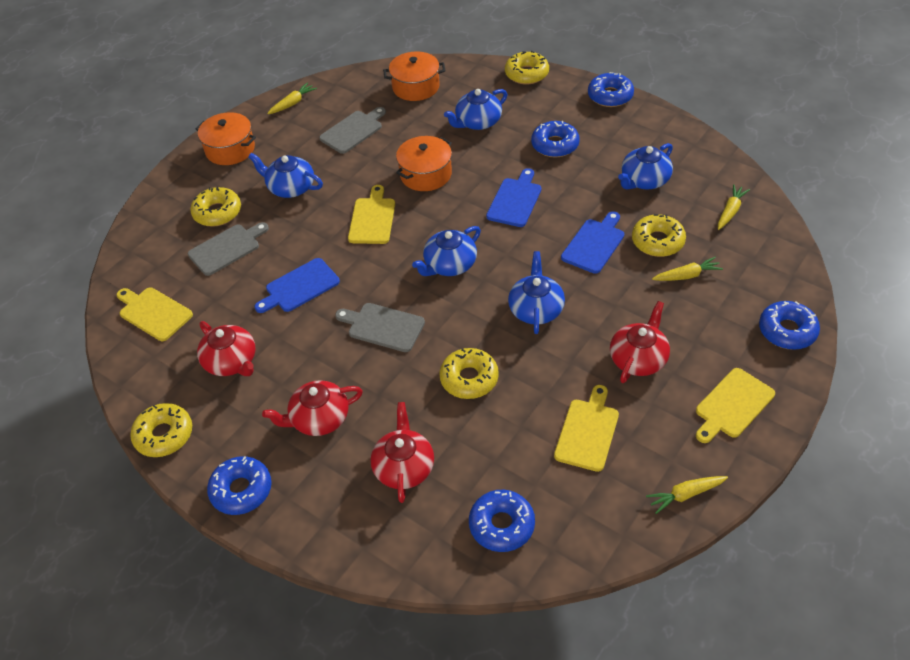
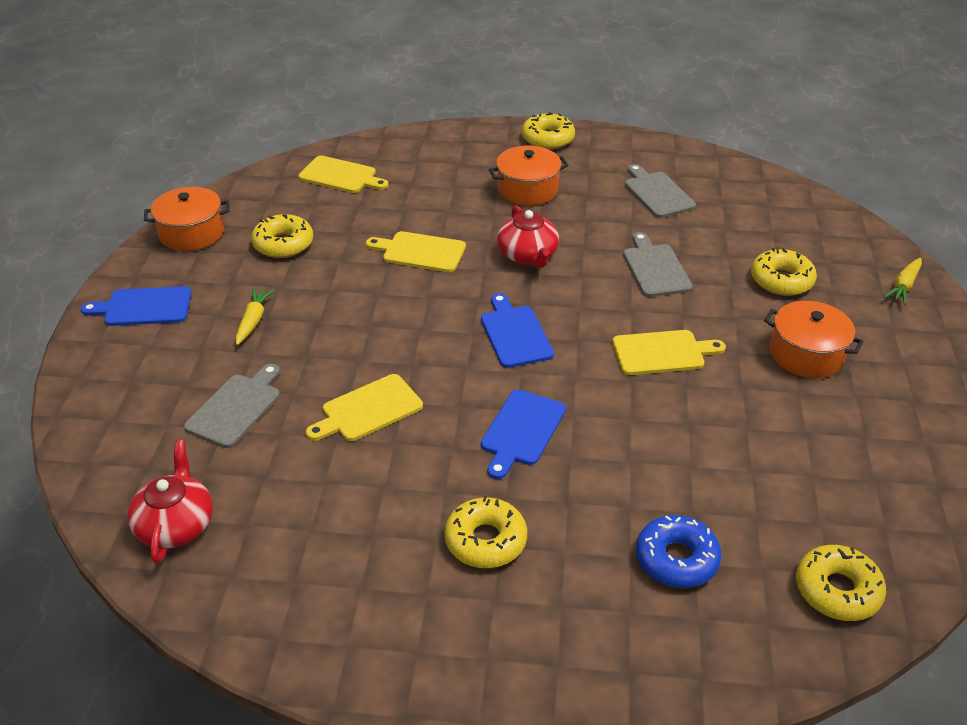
blue donut: [207,456,272,515] [469,490,535,552] [531,121,580,158] [588,72,634,107] [759,301,820,350] = 5 -> [636,515,721,588] = 1
blue teapot: [248,153,323,198] [412,226,481,276] [444,89,507,130] [508,251,565,334] [618,143,673,189] = 5 -> none = 0
red teapot: [197,321,256,376] [262,380,363,436] [371,402,434,503] [610,301,670,383] = 4 -> [127,440,213,564] [497,205,559,268] = 2
yellow carrot: [267,83,317,114] [646,476,728,514] [652,257,723,281] [718,184,750,230] = 4 -> [236,288,274,345] [884,258,922,305] = 2

